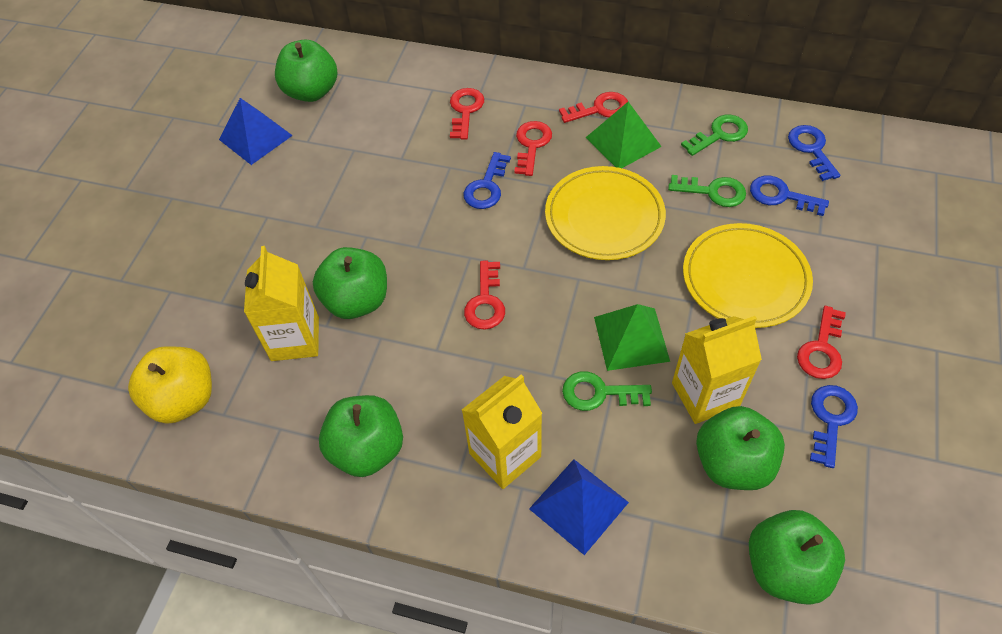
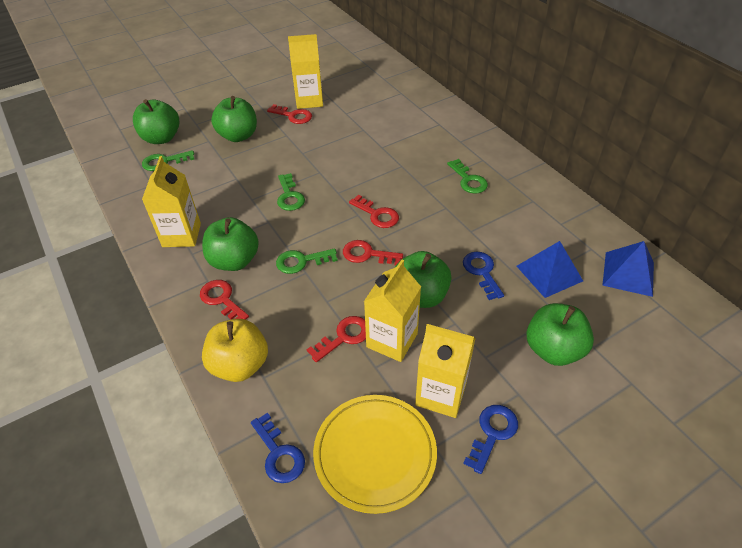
blue key: [463,152,511,209] [750,175,829,216] [788,125,841,181] [810,385,858,468] = 4 -> [251,412,305,483] [463,251,504,300] [463,405,518,474] = 3
green key: [562,371,652,411] [668,175,746,207] [681,115,748,156] = 3 -> [142,150,194,171] [276,248,338,274] [277,173,305,211] [447,159,488,193] = 4
green pyramid: [586,102,662,168] [594,304,670,371] = 2 -> none = 0
yellow carton: [244,246,319,361] [462,374,542,489] [672,316,762,424] = 3 -> [142,156,201,247] [288,34,323,109] [364,259,421,362] [415,324,476,418] = 4
yellow plate: [545,166,666,260] [683,223,813,328] = 2 -> [313,395,437,514] = 1

